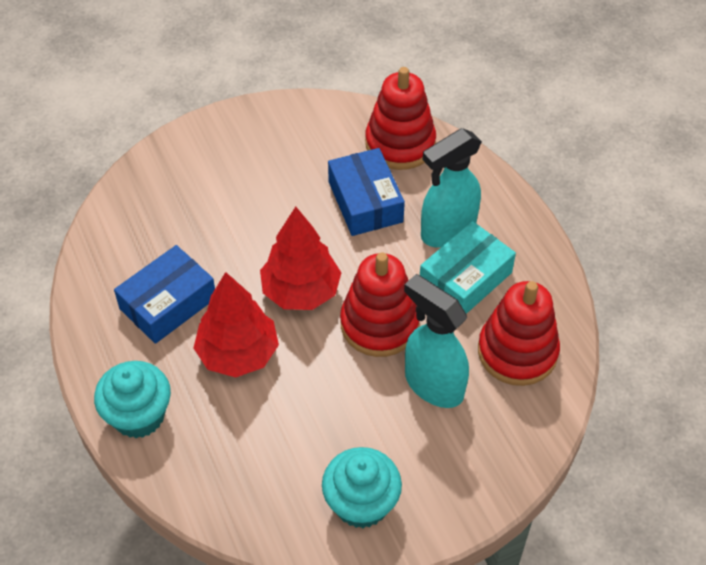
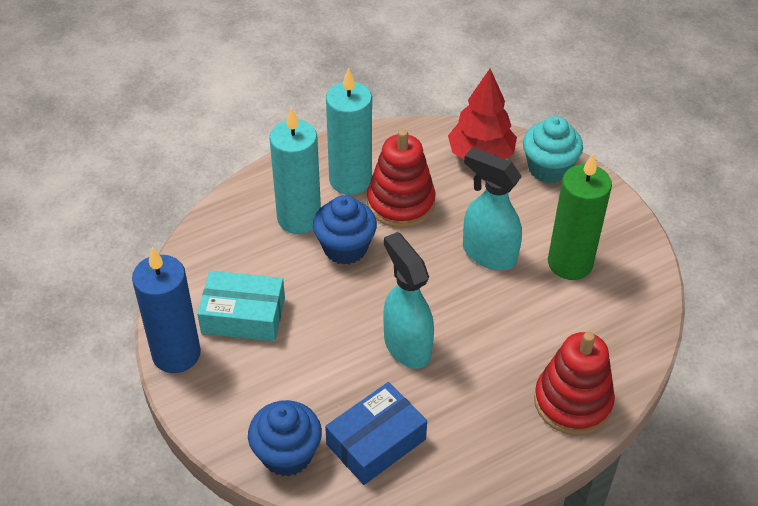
blue box: [114,245,215,344] [328,148,405,236] = 2 -> [325,382,427,485] = 1
blue candle: none = 0 -> [132,247,201,373] = 1
blue cupcake: none = 0 -> [248,400,322,477] [313,195,377,265] = 2
green candle: none = 0 -> [548,153,612,280] = 1
red stacking toy: [340,252,419,357] [365,67,436,170] [478,281,560,386] = 3 -> [367,129,435,228] [534,332,615,435] = 2
red tree: [193,272,279,378] [260,206,342,310] = 2 -> [448,69,517,159] = 1
turquoise candle: none = 0 -> [269,107,321,234] [326,68,372,195] = 2
turquoise cupcake: [94,361,171,438] [322,447,402,528] = 2 -> [523,116,583,184] = 1

